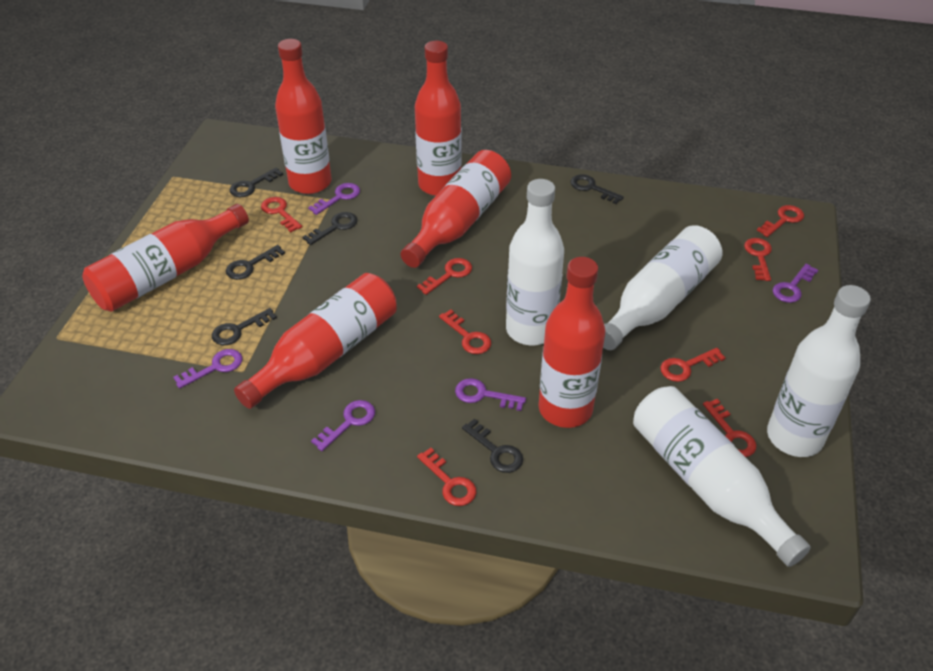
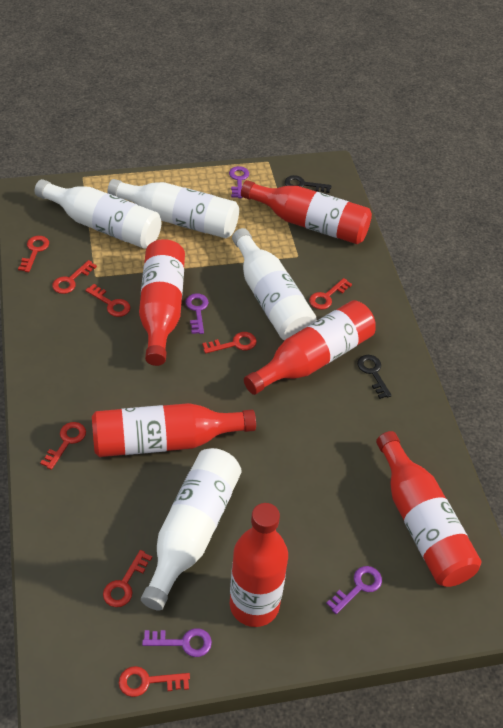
black key: [212,308,277,345] [226,245,285,280] [230,168,283,197] [303,212,358,245] [462,418,523,473] [571,174,624,204] = 6 -> [285,175,332,193] [357,355,392,399] = 2
purple key: [173,349,242,389] [308,183,360,215] [311,400,375,451] [455,378,526,411] [773,264,818,303] = 5 -> [142,628,212,657] [185,293,209,334] [229,166,249,198] [326,566,382,614] = 4

